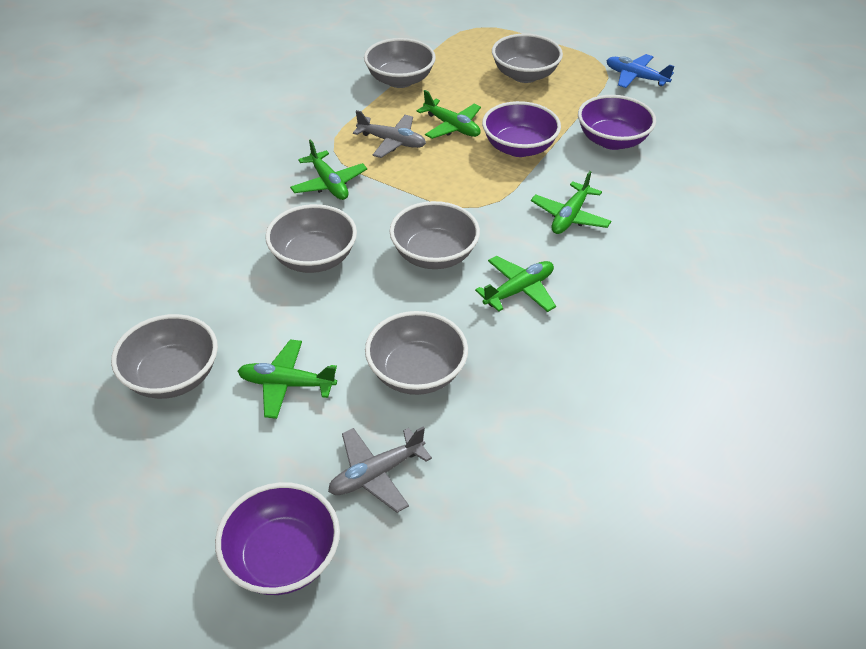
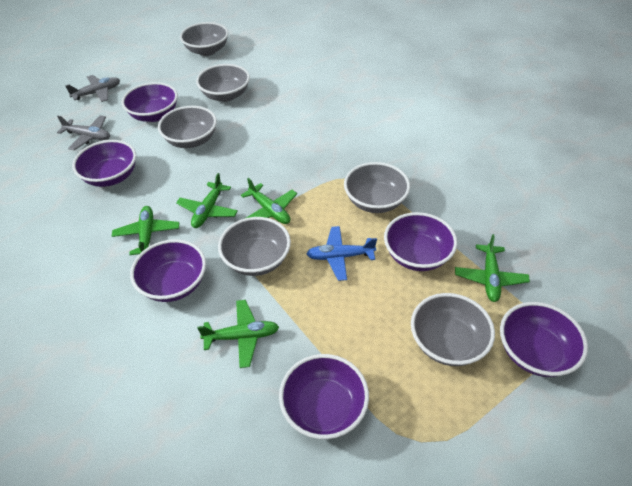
purple bowl: [215,482,340,595] [482,101,561,157] [578,95,656,150] = 3 -> [72,140,136,187] [122,82,178,122] [130,239,206,302] [279,354,369,439] [384,212,457,271] [500,302,588,377] = 6

